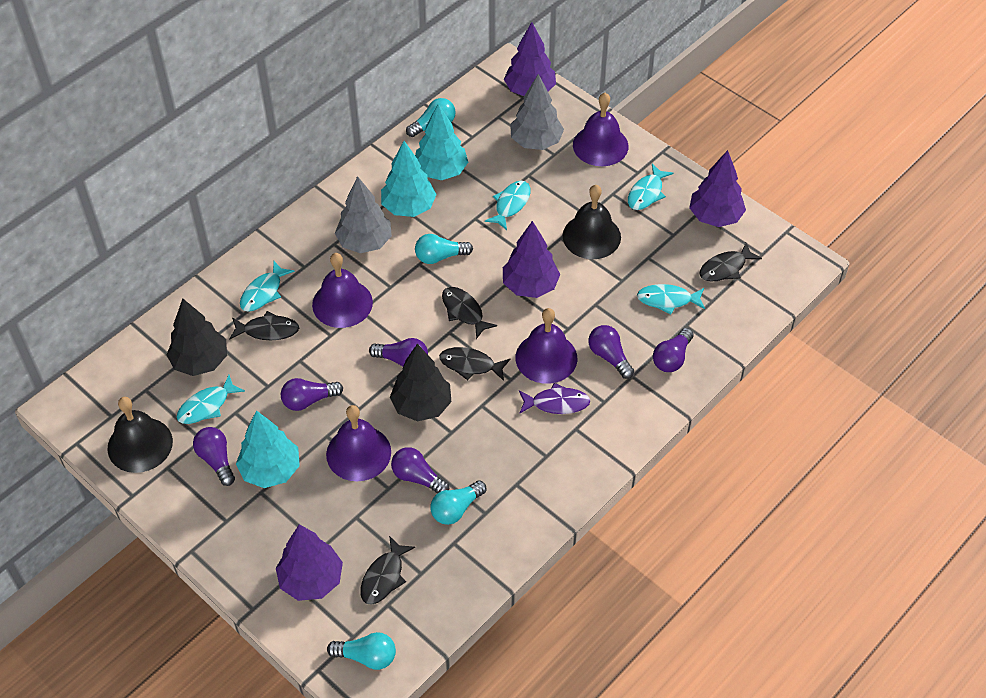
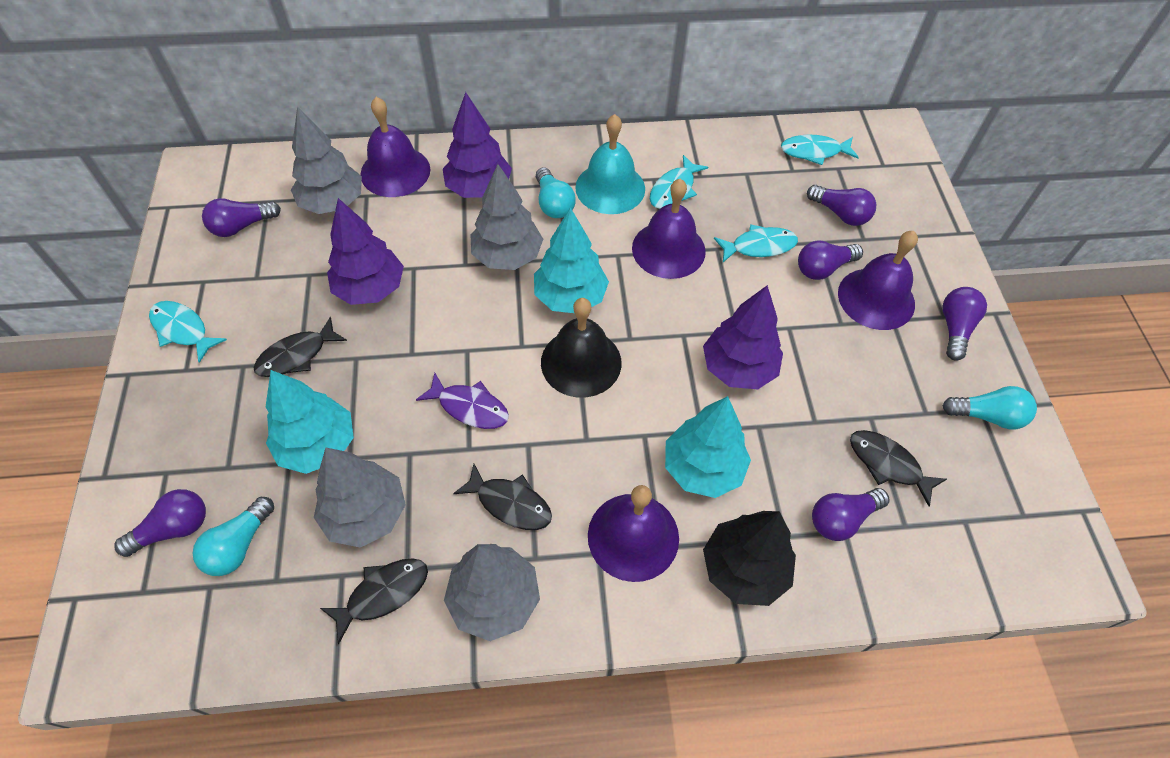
black bell: [107,397,173,473] [563,185,621,259] = 2 -> [541,298,622,398] = 1
black fish: [229,311,299,340] [360,536,415,605] [439,347,510,381] [442,287,497,339] [700,243,762,282] = 5 -> [254,317,347,377] [320,558,428,644] [453,464,552,530] [850,430,947,507] = 4
black tree: [166,299,227,376] [390,344,451,421] = 2 -> [703,511,796,606] = 1
grey tree: [335,176,392,253] [510,74,564,150] = 2 -> [291,106,362,214] [314,448,406,548] [444,544,540,641] [470,164,543,270] = 4
purple tree: [276,524,343,601] [503,221,560,298] [504,22,556,96] [689,150,746,227] = 4 -> [327,198,404,305] [443,92,512,198] [703,285,783,389] = 3
turquoise bell: none = 0 -> [575,114,645,214] = 1
turquoise fish: [177,375,245,424] [240,261,295,312] [485,181,531,230] [628,164,673,210] [637,284,705,314] = 5 -> [149,301,227,363] [650,155,708,209] [714,224,798,262] [781,134,859,165] = 4
turquoise light bulb: [327,632,396,670] [406,98,456,137] [415,234,473,264] [430,480,486,525] = 4 -> [193,497,274,576] [536,167,576,218] [943,386,1037,429] = 3

